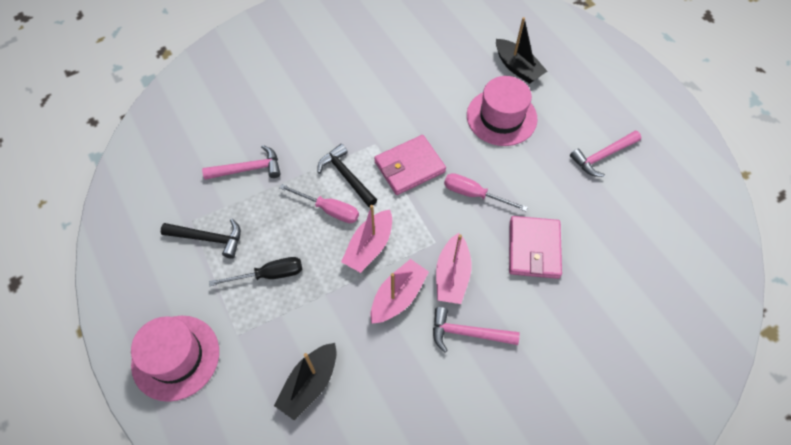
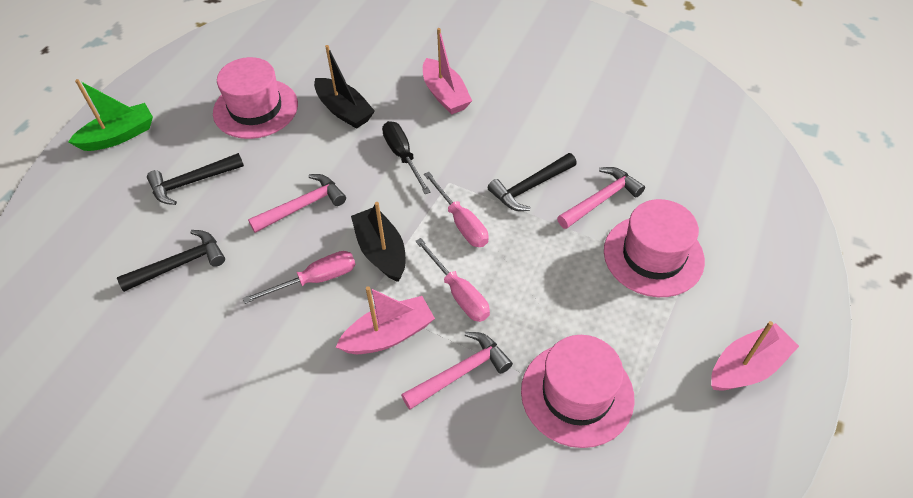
black hammer: [161,219,241,259] [318,144,377,207] = 2 -> [117,230,225,292] [147,153,244,205] [488,153,577,211] = 3
green boat: none = 0 -> [68,79,153,151] = 1
pink hat: [131,316,219,402] [467,76,537,146] = 2 -> [213,57,298,139] [521,335,635,448] [604,199,705,297] = 3
pink screwdriver: [279,184,359,223] [444,173,528,211] = 2 -> [243,251,355,304] [415,238,490,322] [424,172,489,247] = 3
pink wallet: [374,135,446,195] [509,216,562,279] = 2 -> none = 0

